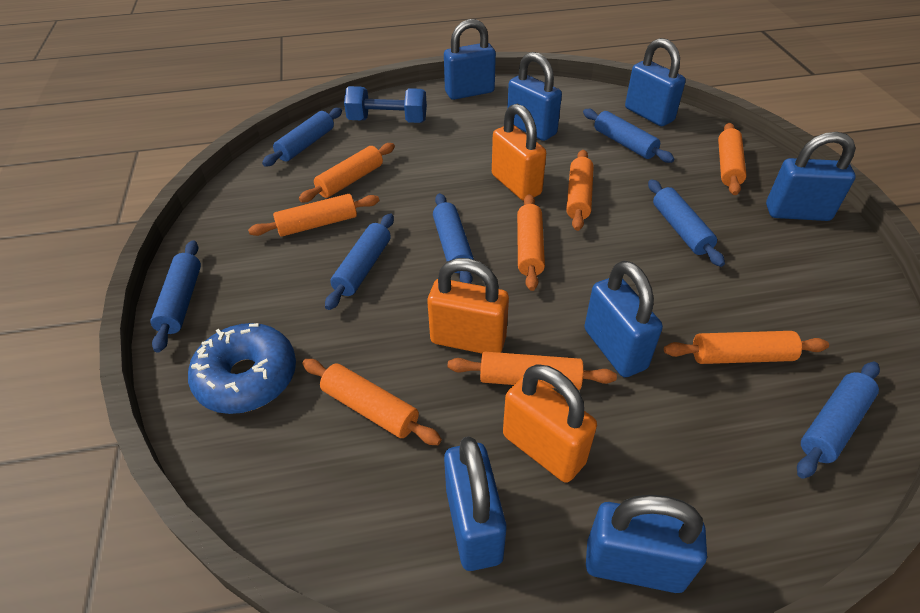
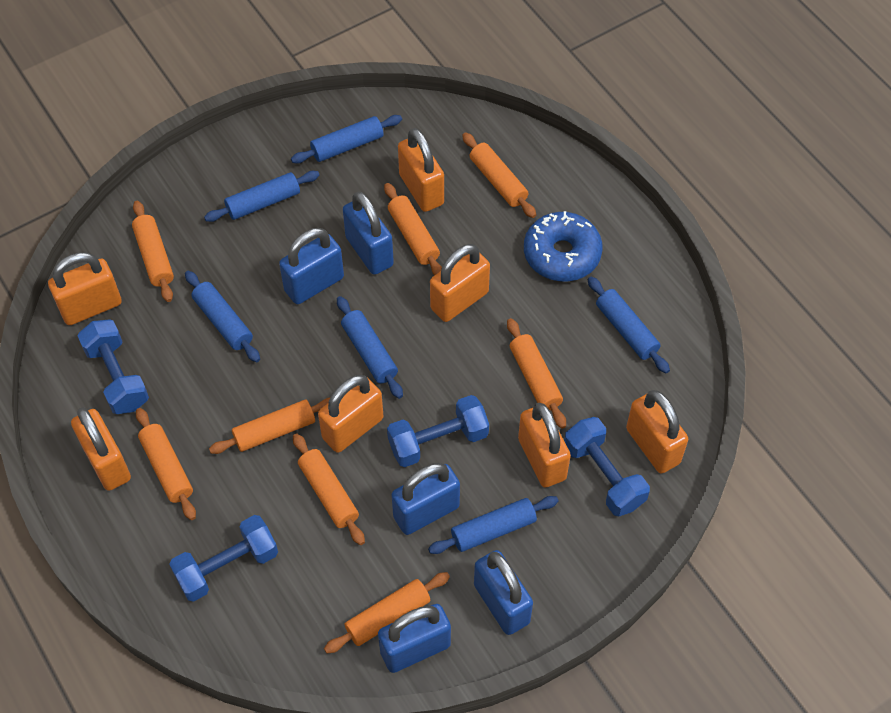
blue dumbbell: [344,86,427,123] = 1 -> [77,319,149,414] [169,515,278,602] [387,395,489,467] [564,417,650,516] = 4
blue padlock: [444,19,496,100] [444,436,507,571] [507,52,562,141] [584,261,663,377] [586,495,707,593] [625,38,686,126] [766,132,856,221] = 7 -> [279,228,344,304] [343,191,394,275] [378,604,451,673] [391,463,460,535] [474,550,533,635] = 5
blue rolling pin: [151,240,201,353] [262,108,342,167] [325,213,394,310] [433,193,474,284] [583,109,674,163] [648,179,725,267] [797,362,880,479] = 7 -> [185,271,260,362] [204,171,320,222] [291,115,402,164] [337,296,403,399] [428,496,559,554] [588,277,670,373] = 6
orange padlock: [427,258,509,354] [492,104,546,201] [503,364,597,483] = 3 -> [48,252,122,325] [71,408,131,491] [318,375,383,453] [398,128,444,212] [430,244,490,322] [518,403,571,488] [626,390,688,474] = 7

